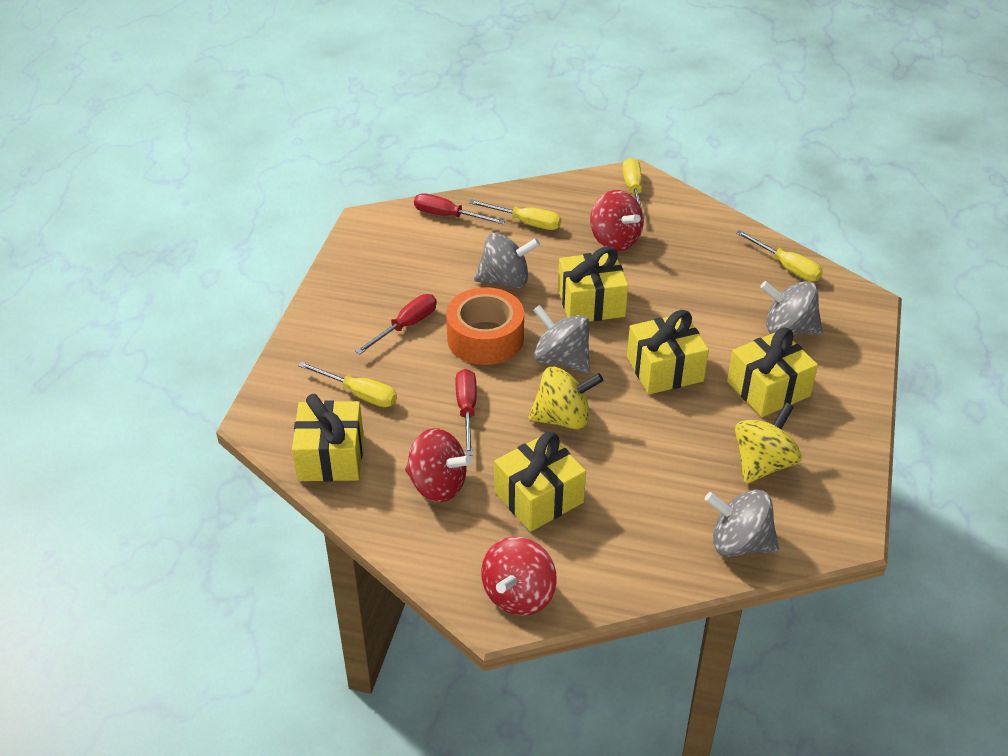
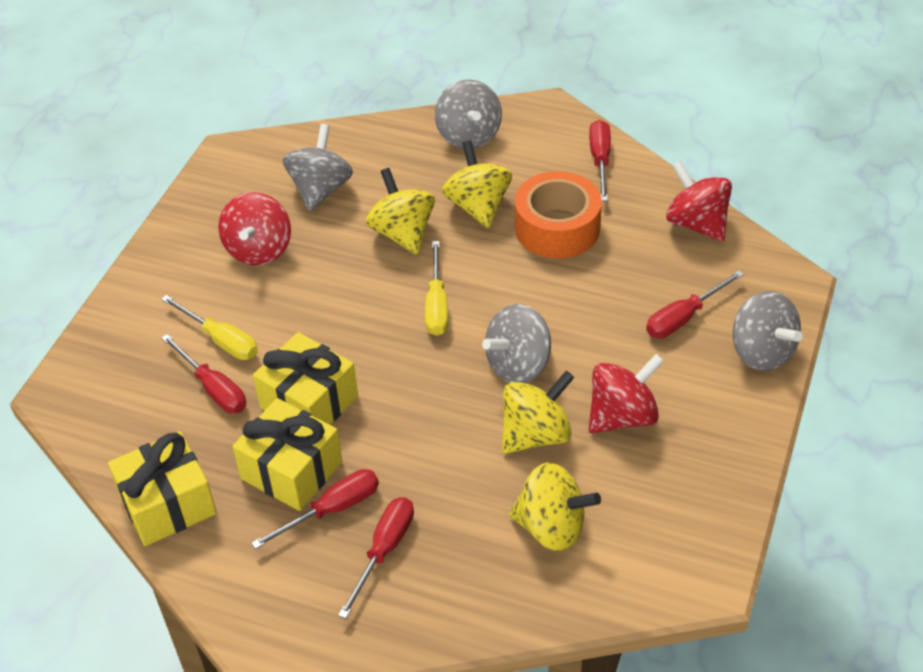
red screwdriver: [355,294,437,355] [414,193,505,224] [456,369,477,456] = 3 -> [161,334,246,413] [251,469,379,549] [338,497,414,619] [589,120,611,201] [646,270,744,338] = 5
yellow gift: [292,394,363,482] [494,432,586,532] [558,247,628,322] [627,310,709,394] [727,327,818,417] = 5 -> [108,431,217,546] [232,398,342,511] [253,332,358,425] = 3
yellow screwdriver: [298,361,397,407] [469,200,561,230] [623,158,645,219] [736,230,823,281] = 4 -> [161,295,258,360] [425,241,449,336] = 2
yellow spinning top: [528,367,603,430] [735,402,802,484] = 2 -> [366,168,435,255] [442,140,512,228] [502,371,574,454] [509,463,601,551] = 4

